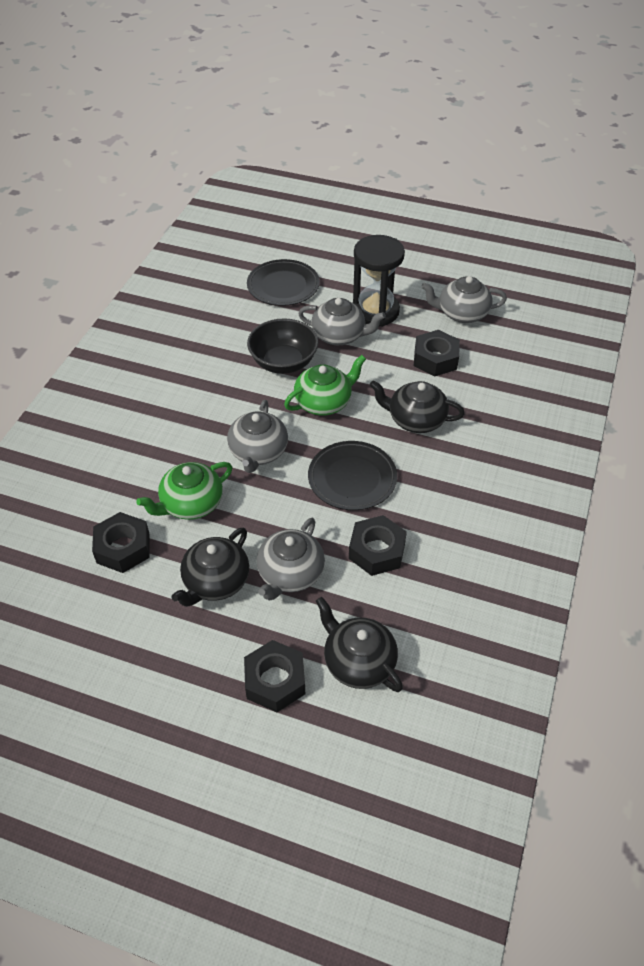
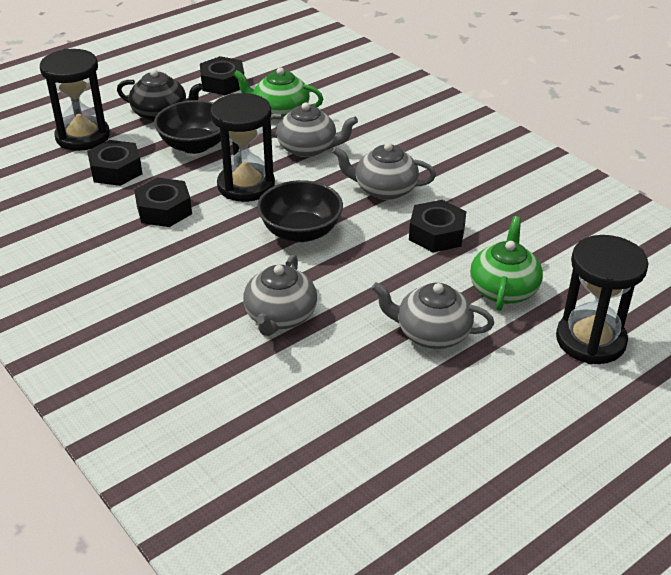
black bowl: [247,318,319,374] = 1 -> [154,100,221,154] [257,180,343,242] = 2
black hourglass: [353,235,405,327] = 1 -> [40,49,110,151] [210,93,275,202] [556,235,649,364] = 3
black plate: [247,259,320,306] [308,441,397,510] = 2 -> none = 0
black teapot: [172,527,249,607] [316,597,403,692] [370,380,465,433] = 3 -> [117,69,203,122] = 1

